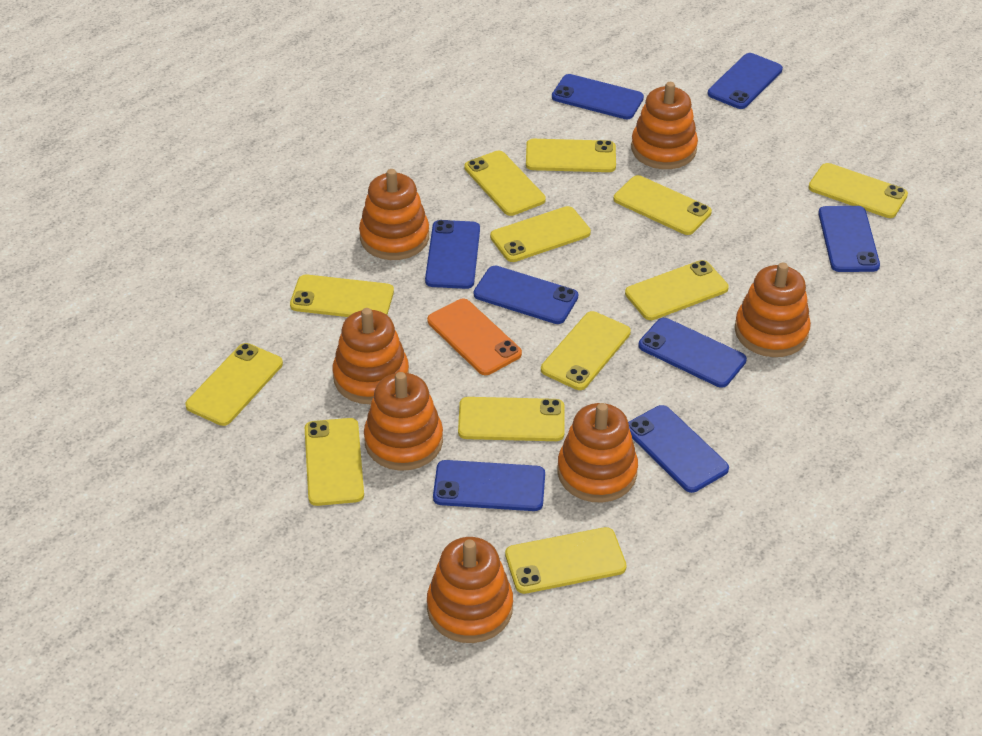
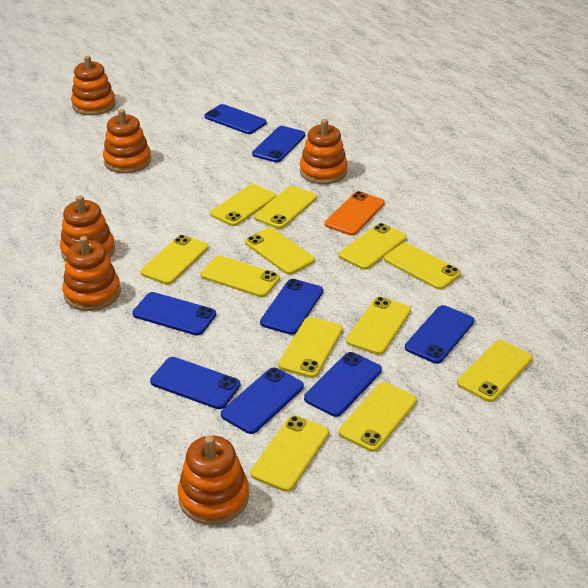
orange stacking toy: [333,308,409,404] [359,169,429,260] [364,372,443,471] [427,537,513,643] [557,403,638,503] [631,82,698,169] [735,263,811,357] = 7 -> [60,195,115,261] [62,236,121,311] [71,56,116,115] [103,109,151,173] [178,435,249,525] [300,119,348,184] = 6

